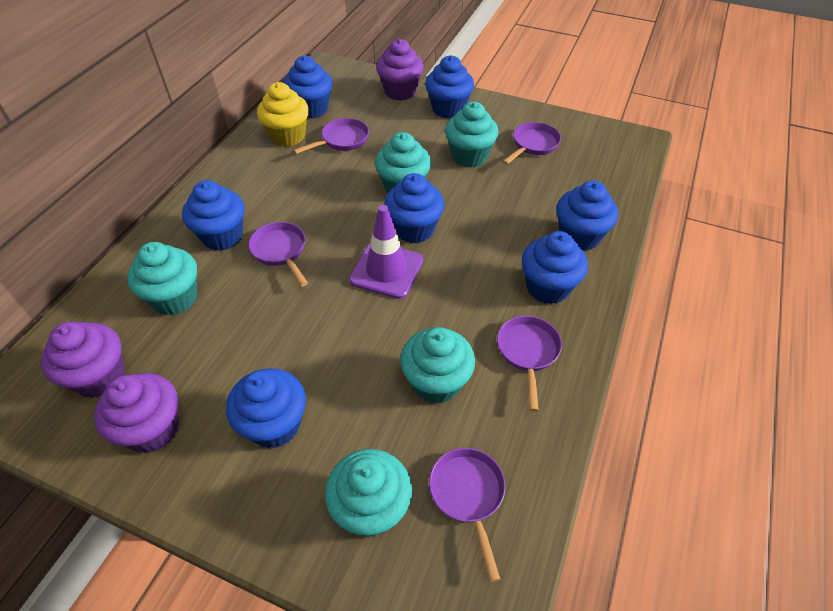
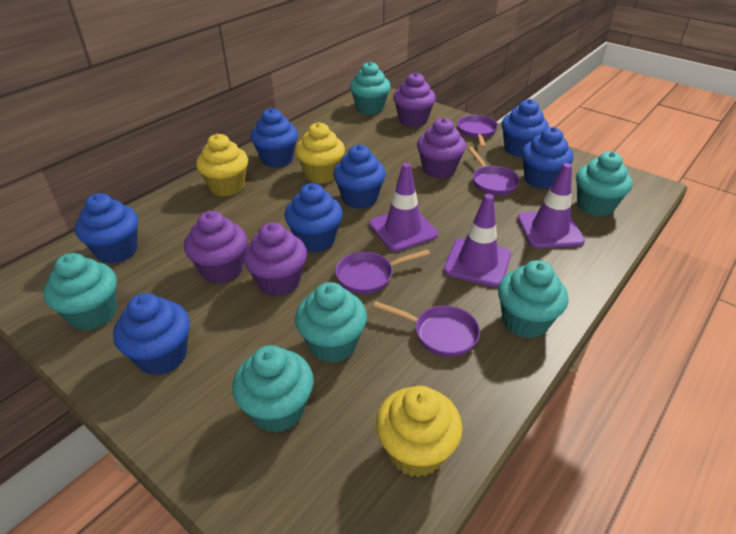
purple cupcake: [41,321,125,398] [94,373,179,453] [376,39,423,100] = 3 -> [184,211,247,284] [243,222,307,297] [393,72,436,127] [417,118,466,179] = 4
purple pan: [248,222,308,287] [293,118,369,154] [429,448,505,582] [497,316,562,412] [502,122,561,165] = 5 -> [335,249,430,294] [373,301,480,357] [457,115,498,148] [468,147,520,195] = 4
purple traffic cone: [349,205,423,299] = 1 -> [369,163,438,252] [444,194,511,287] [517,163,585,248] = 3
turquoise cupcake: [127,242,197,315] [325,449,412,537] [375,132,431,193] [400,327,475,404] [445,102,498,168] = 5 -> [43,253,117,331] [232,345,314,433] [295,282,367,363] [350,61,391,115] [498,260,568,339] [576,151,632,217] = 6
yellow cupcake: [257,82,309,147] = 1 -> [196,133,248,197] [295,122,345,184] [376,386,462,477] = 3

